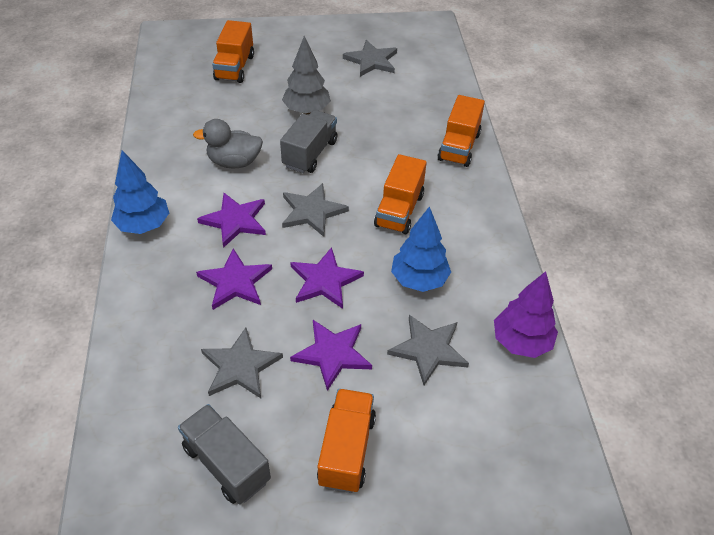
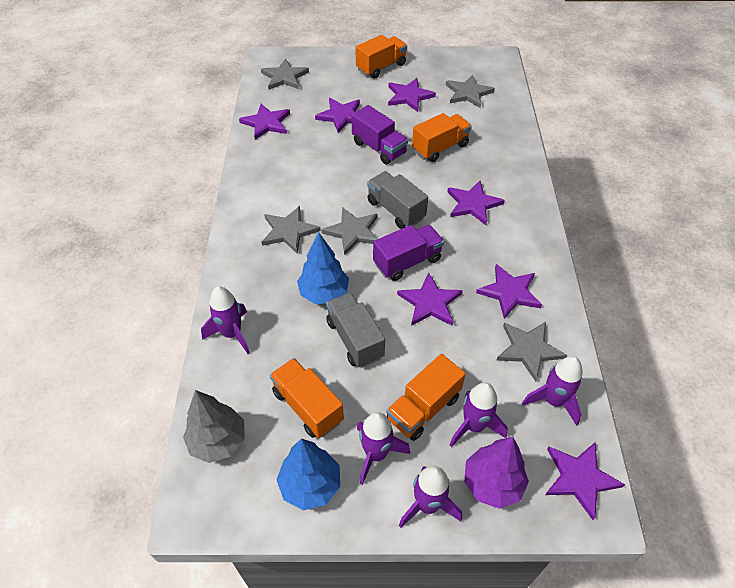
grey duck: [193,119,263,168] = 1 -> none = 0
grey star: [201,328,283,398] [282,183,349,237] [343,40,397,77] [387,315,469,385] = 4 -> [261,59,309,90] [262,206,321,254] [321,207,378,255] [446,75,495,108] [496,322,567,382] = 5
purple rocket: none = 0 -> [201,286,250,354] [357,412,410,485] [399,466,462,528] [450,382,508,447] [522,356,583,426] = 5
purple star: [196,248,272,310] [197,193,266,248] [290,247,364,309] [290,320,372,391] = 4 -> [239,104,290,140] [315,98,360,133] [388,78,436,112] [397,272,463,326] [447,181,505,225] [476,264,542,319] [545,443,625,520] = 7
purple truck: none = 0 -> [351,105,408,164] [373,225,444,281] = 2

